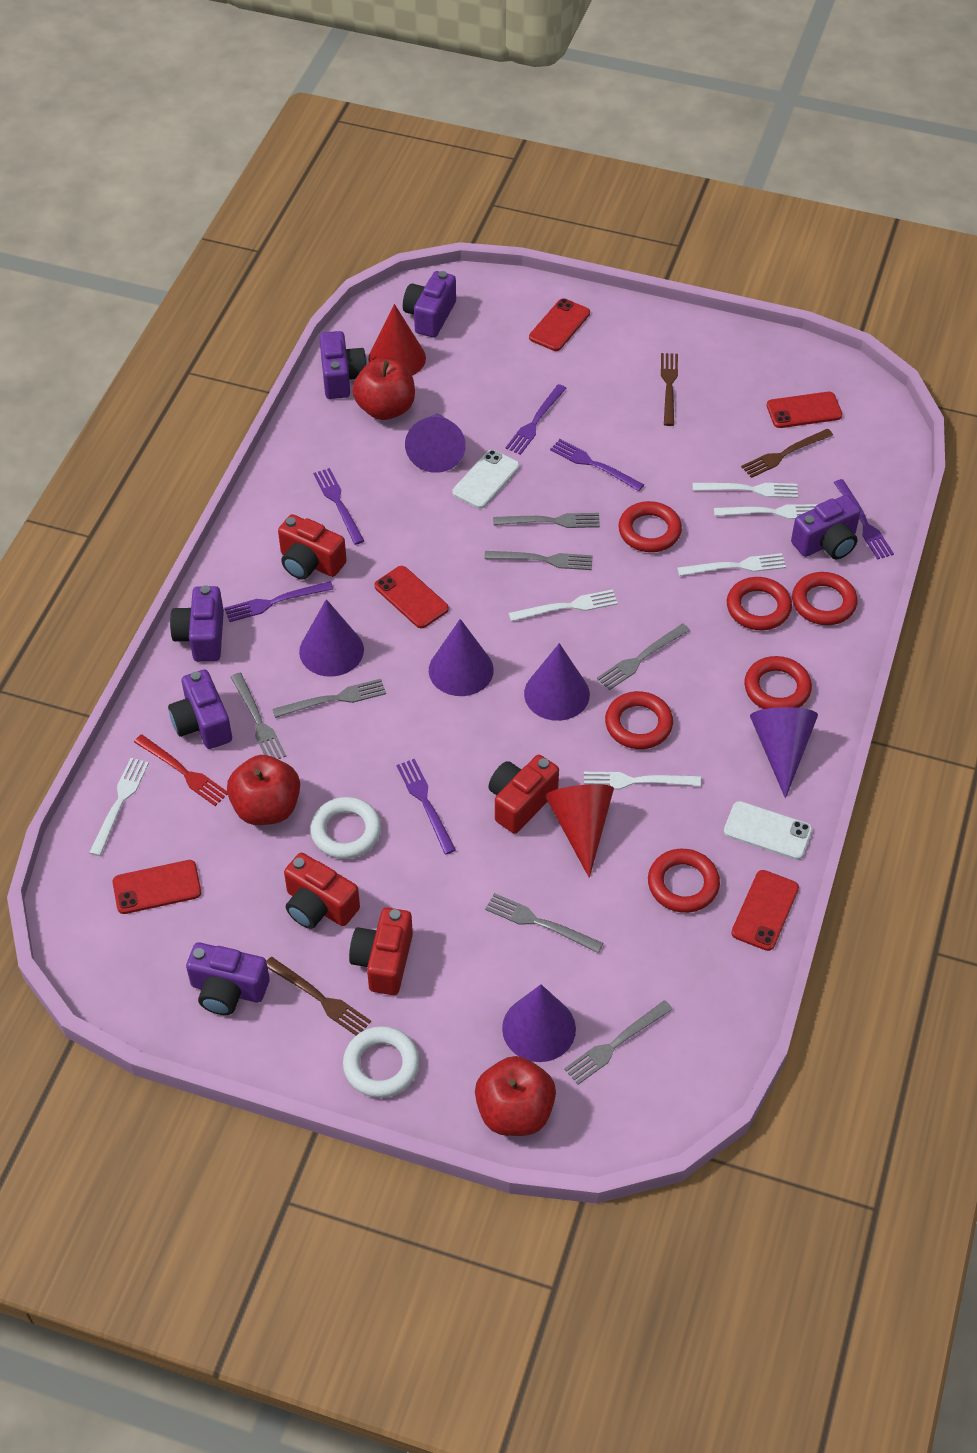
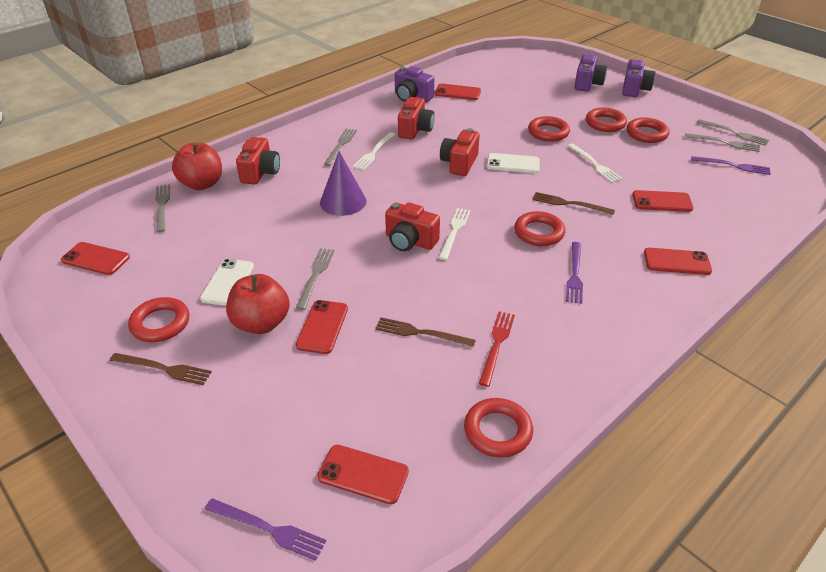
grey fork: [231,673,286,759] [273,679,386,718] [484,551,593,570] [485,893,603,953] [493,513,600,528] [564,1000,673,1085] [597,624,690,690] = 7 -> [155,184,170,232] [296,248,334,310] [324,128,357,166] [685,133,760,152] [697,119,769,146] = 5
purple camera: [168,669,232,749] [170,585,224,661] [186,942,270,1015] [319,331,367,399] [403,271,456,338] [791,495,861,559] = 6 -> [395,66,435,102] [574,54,607,92] [622,59,655,97] = 3
purple cone: [299,599,364,677] [405,414,466,473] [429,619,494,696] [502,984,576,1062] [524,643,590,721] [750,707,818,799] = 6 -> [320,151,366,216] = 1
purple fork: [224,581,333,622] [313,468,364,545] [397,759,456,854] [505,384,566,455] [550,439,644,491] [834,479,894,560] = 6 -> [205,498,326,561] [566,242,583,304] [691,156,771,175] = 3
red apple: [227,755,300,825] [352,358,415,420] [475,1056,556,1136] = 3 -> [172,142,222,190] [226,274,290,334] = 2
red cone: [368,304,426,376] [545,784,614,878] = 2 -> none = 0
red phone: [113,860,201,914] [374,566,449,628] [529,298,590,351] [731,870,799,951] [767,392,842,428] = 5 -> [61,242,130,275] [296,300,348,354] [317,445,409,504] [434,83,481,100] [632,190,694,212] [644,248,712,275] = 6
white fork: [89,758,149,856] [509,589,618,622] [584,772,701,790] [677,553,786,576] [693,483,798,498] [714,504,818,519] = 6 -> [353,132,395,170] [439,208,471,260] [567,143,623,183] = 3
white ring: [310,797,381,859] [343,1026,419,1098] = 2 -> none = 0

